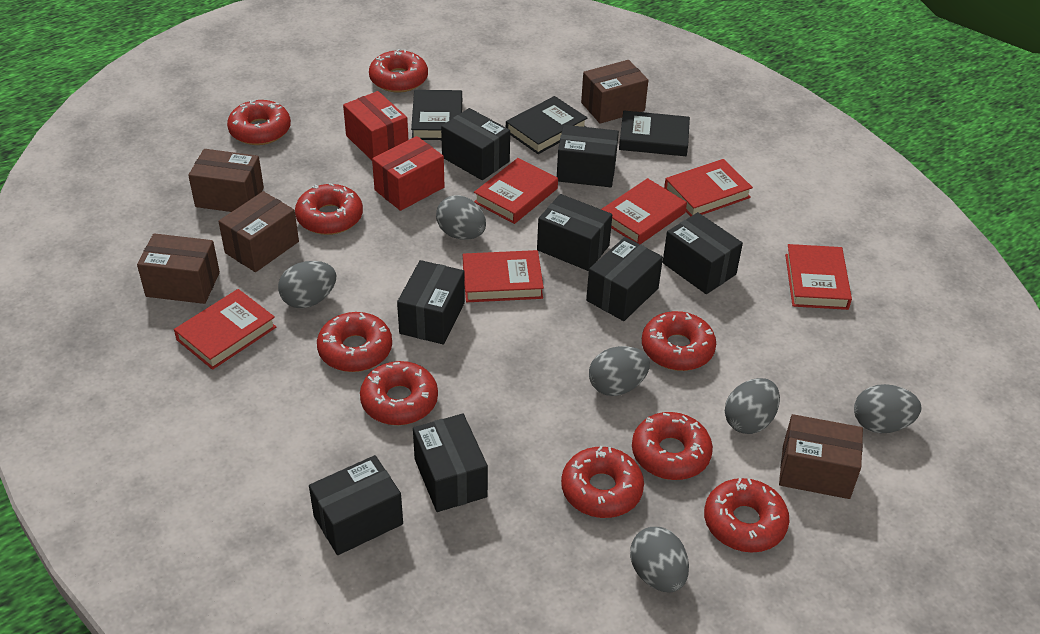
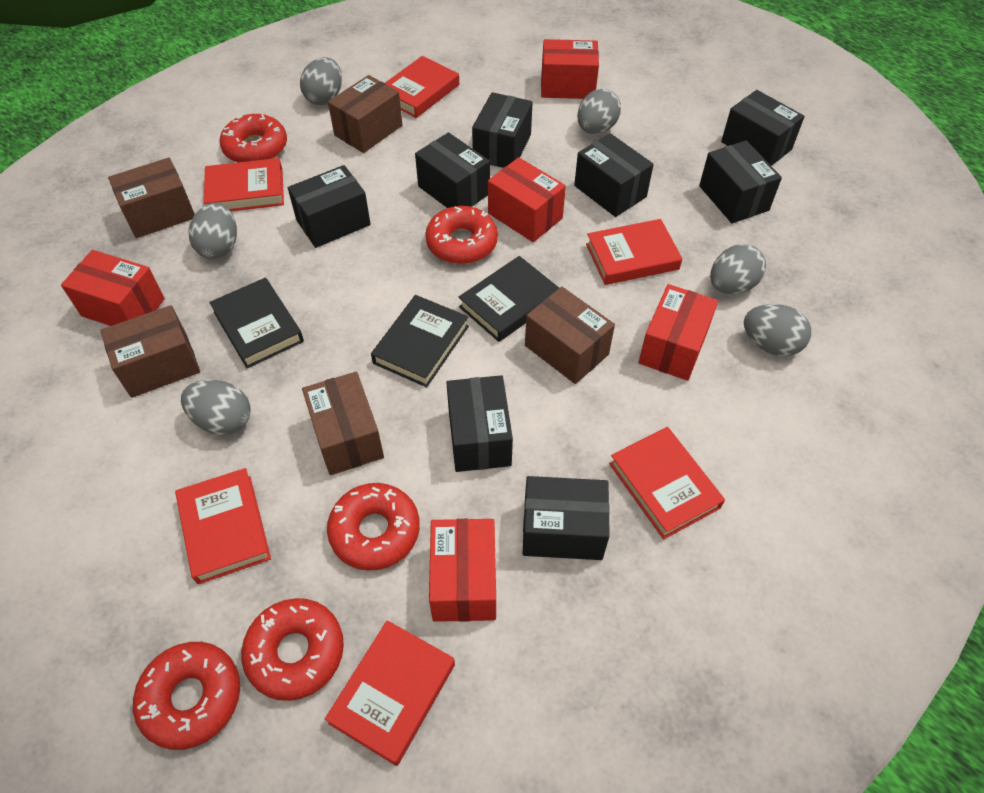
red box: [343,91,408,160] [372,136,445,211] = 2 -> [61,250,165,326] [429,519,496,622] [488,157,566,242] [541,39,599,99] [639,284,718,381] = 5
red donut: [227,100,291,145] [295,183,363,235] [317,312,392,372] [360,361,438,425] [369,49,428,93] [561,446,644,518] [632,412,713,480] [642,311,716,371] [704,478,790,553] = 9 -> [133,642,240,750] [220,114,287,163] [241,598,344,701] [327,483,420,571] [425,206,498,264] = 5

